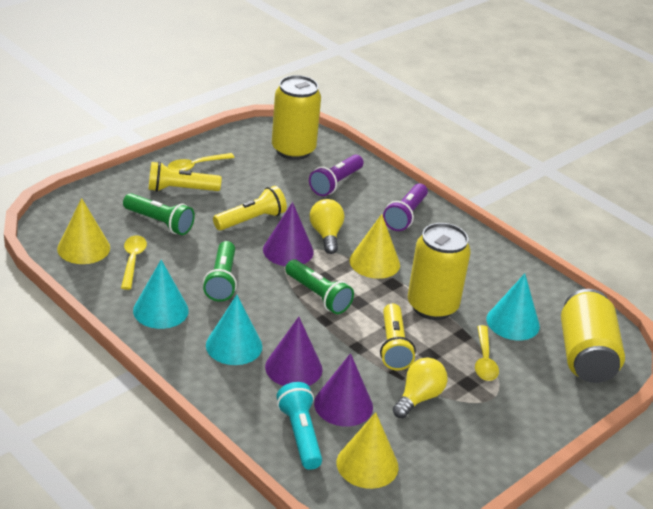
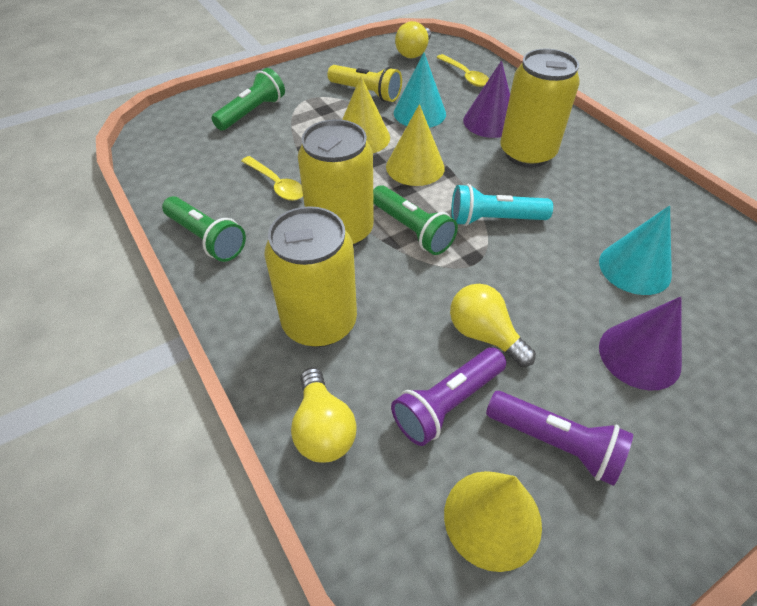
purple cone: [263,202,314,266] [265,317,323,386] [314,353,373,427] = 3 -> [463,60,510,138] [599,296,682,390] = 2
turquoise cone: [133,260,189,329] [206,295,262,365] [487,274,540,340] = 3 -> [394,52,446,128] [599,205,672,295] = 2
yellow flashlight: [149,162,222,192] [213,186,287,230] [380,303,416,370] = 3 -> [327,65,402,102] = 1
yellow light bulb: [310,199,344,254] [392,358,448,418] = 2 -> [291,368,357,463] [395,21,431,58] [450,284,536,367] = 3
yellow spoon: [121,235,147,290] [168,153,235,171] [475,325,499,381] = 3 -> [241,156,303,201] [436,54,489,87] = 2

